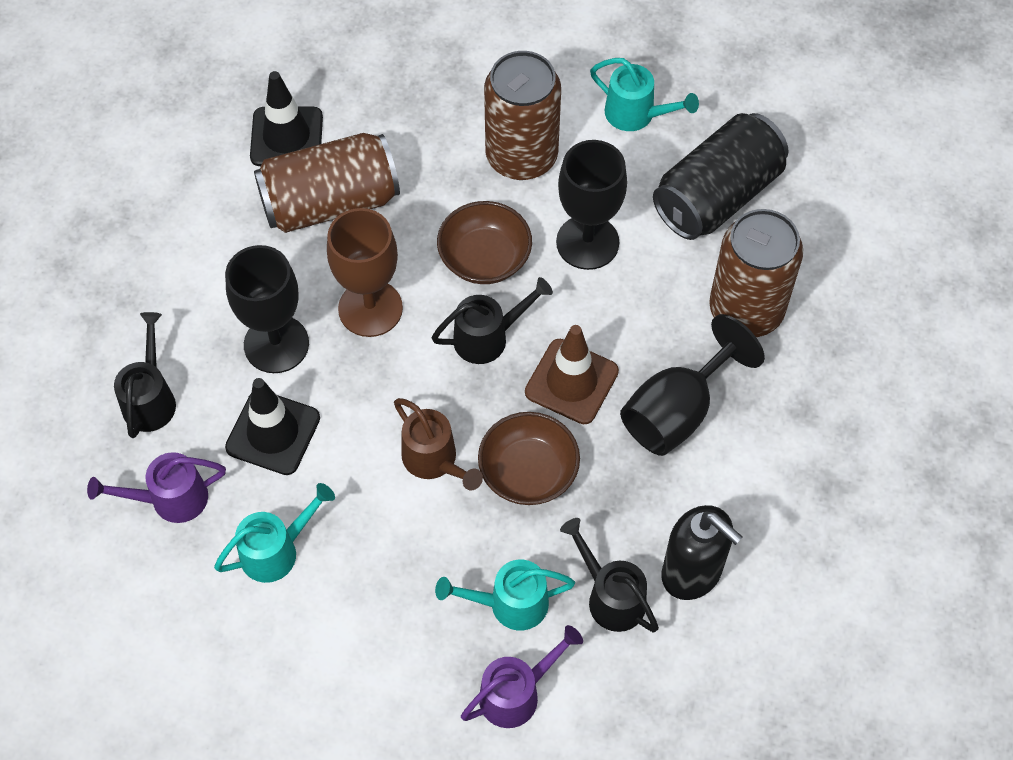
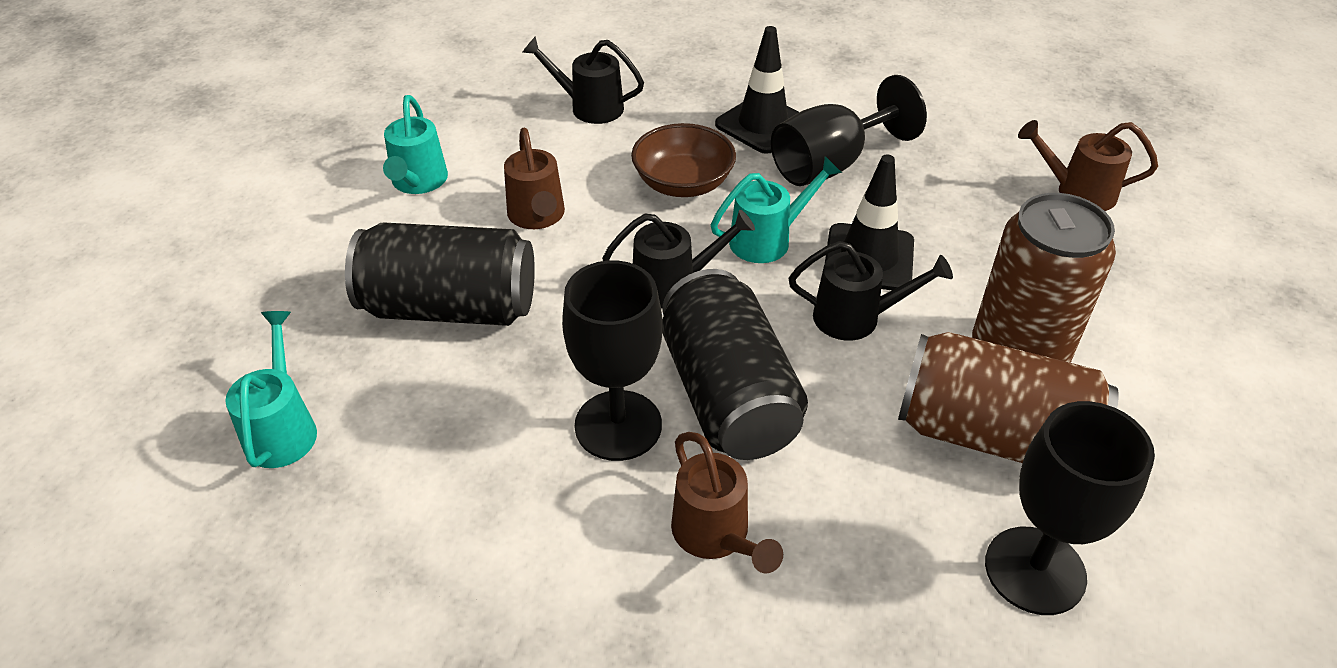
black can: [653,113,788,240] = 1 -> [345,223,535,326] [662,269,808,460] = 2
black soap dispenser: [662,505,743,600] = 1 -> none = 0
brown bowl: [437,201,532,284] [478,412,580,505] = 2 -> [631,123,736,197] = 1
brown can: [254,133,400,233] [484,51,561,180] [709,209,803,337] = 3 -> [898,332,1119,463] [972,193,1116,363] = 2
brown goblet: [327,208,403,337] = 1 -> none = 0
brown traffic cone: [525,325,619,424] = 1 -> none = 0
brown watering can: [394,398,483,490] = 1 -> [504,128,565,229] [671,432,783,573] [1018,120,1158,211] = 3
purple watering can: [87,452,226,523] [461,625,583,728] = 2 -> none = 0

